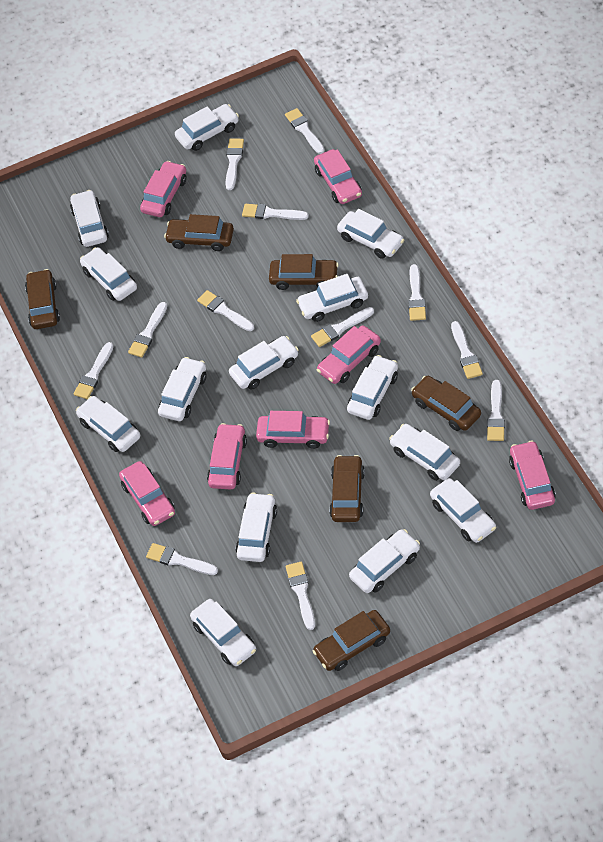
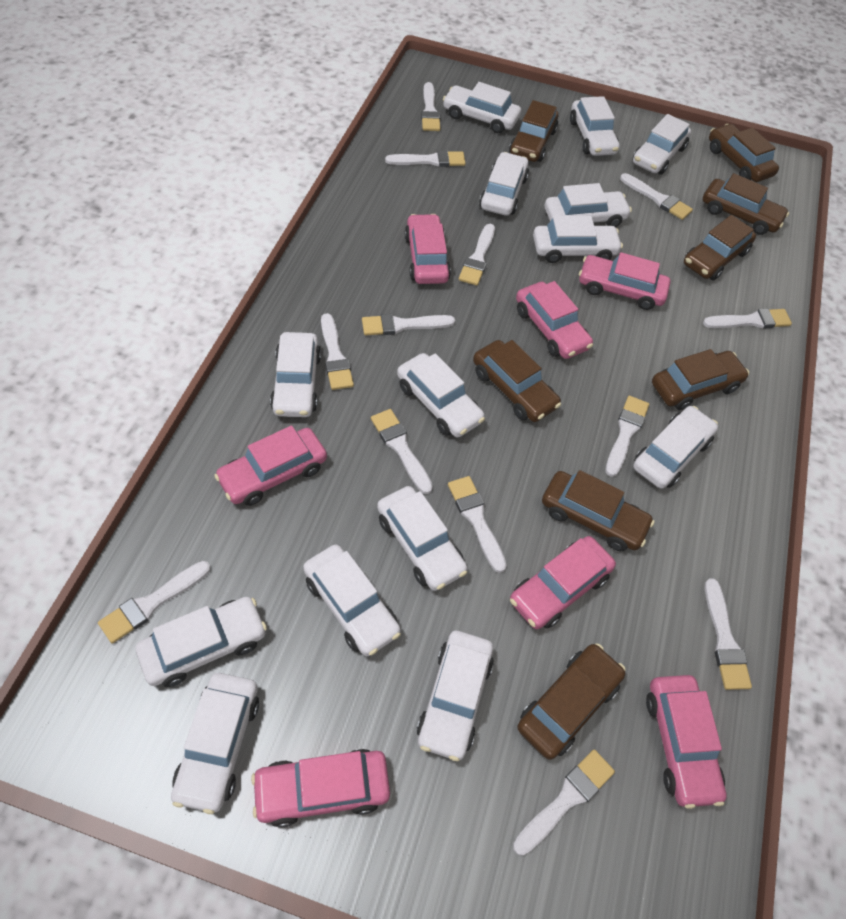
brown car: [25,269,60,329] [164,214,234,251] [269,254,339,290] [312,610,390,671] [329,455,365,522] [411,376,481,431] = 6 -> [473,340,561,422] [509,100,558,162] [517,644,626,760] [542,470,655,551] [652,349,749,410] [684,215,756,280] [703,173,789,235] [709,124,779,182] = 8
white brush: [73,342,114,399] [128,302,167,358] [146,543,218,575] [197,290,254,331] [226,139,244,190] [242,204,309,220] [285,108,325,154] [286,562,315,630] [311,307,374,347] [408,264,426,321] [451,321,483,379] [487,380,505,441] = 12 -> [98,561,211,643] [321,313,354,390] [362,314,455,335] [371,409,433,494] [385,150,466,167] [421,82,440,131] [448,476,507,573] [459,224,495,286] [513,749,615,856] [605,396,649,477] [620,173,693,220] [703,308,792,329] [705,578,752,690] = 13

